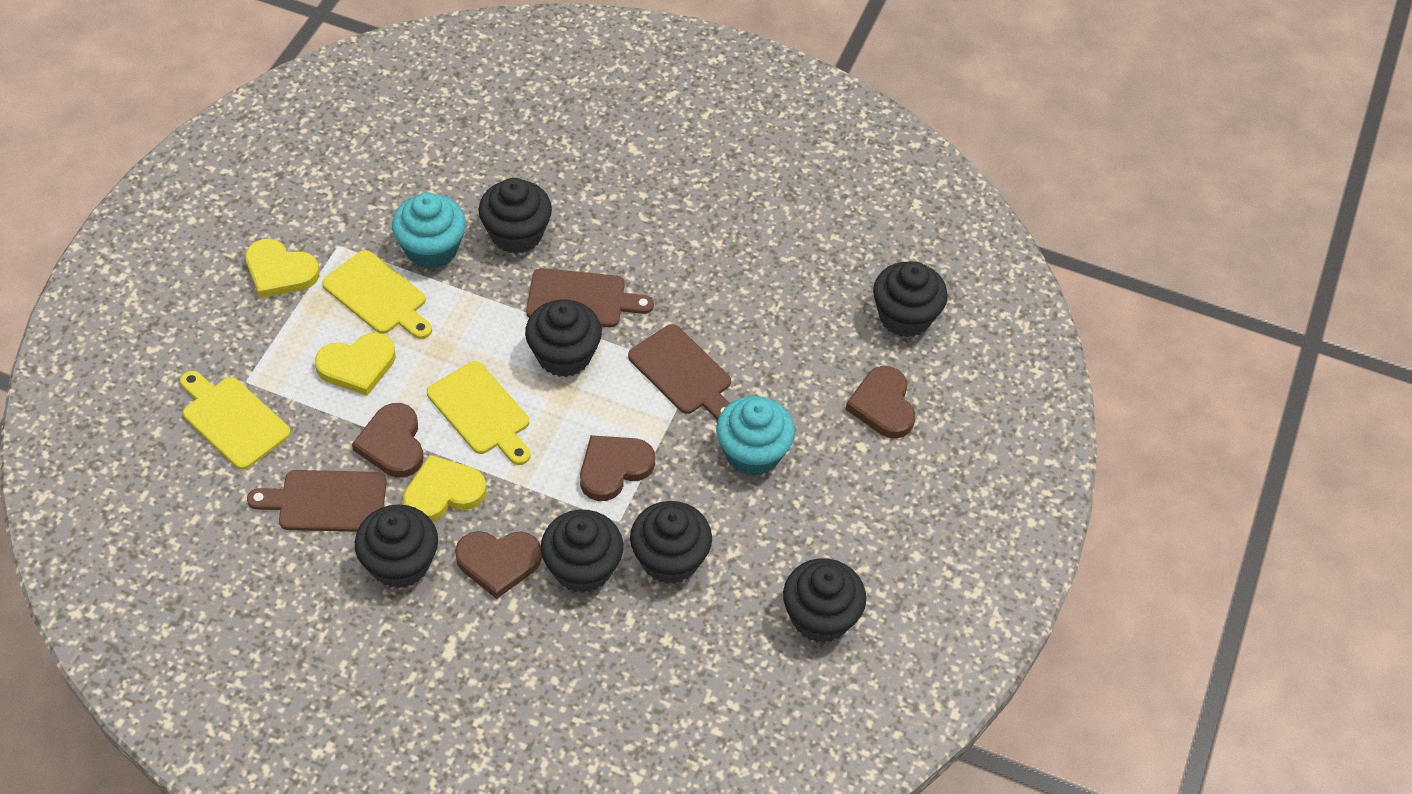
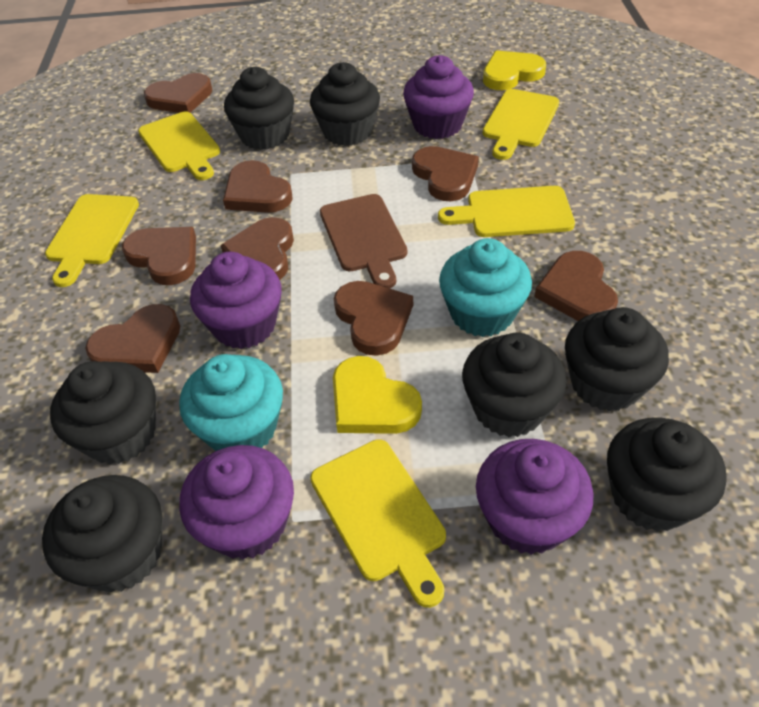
brown cutting board: [247,470,387,532] [526,268,654,327] [628,324,731,420] = 3 -> [320,194,408,289] = 1
brown heart: [352,403,424,478] [455,531,542,599] [580,435,655,501] [846,366,915,438] = 4 -> [85,304,180,373] [122,227,196,285] [144,73,212,113] [221,217,294,280] [223,160,292,213] [334,281,413,356] [412,146,479,201] [534,251,618,321] = 8
purple cupcake: none = 0 -> [179,445,294,560] [190,252,282,349] [403,55,474,139] [476,439,593,555] = 4
yellow cutting board: [180,371,291,470] [322,250,432,339] [427,361,530,465] = 3 -> [45,194,139,287] [138,111,220,180] [310,439,446,608] [438,186,575,237] [483,89,559,160] = 5
yellow heart: [245,239,320,298] [315,333,396,396] [403,455,487,522] = 3 -> [333,356,422,434] [483,50,546,90] = 2

